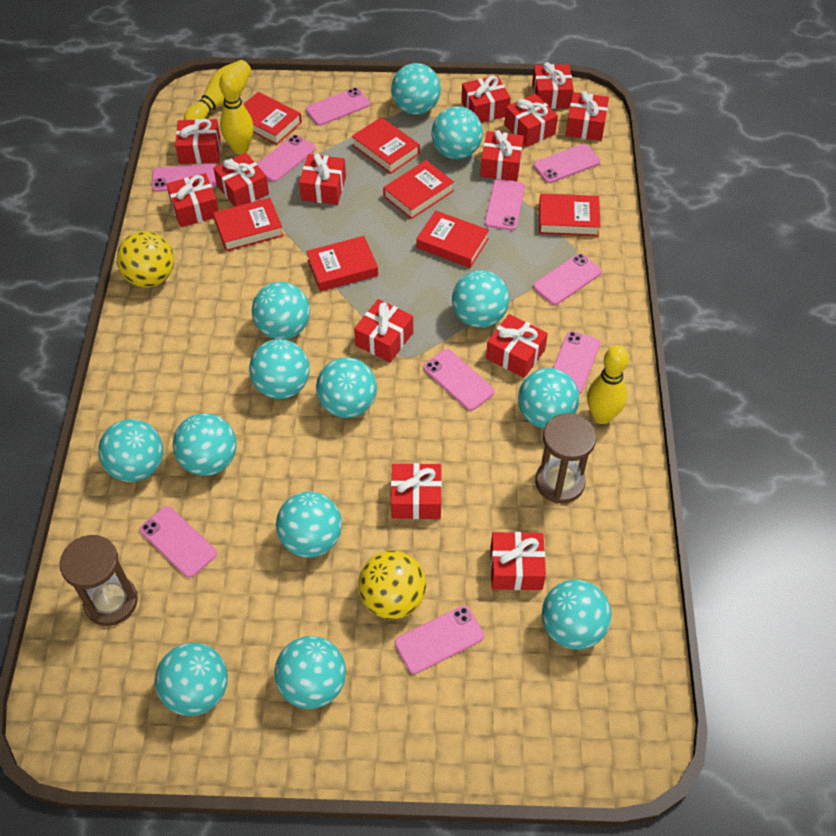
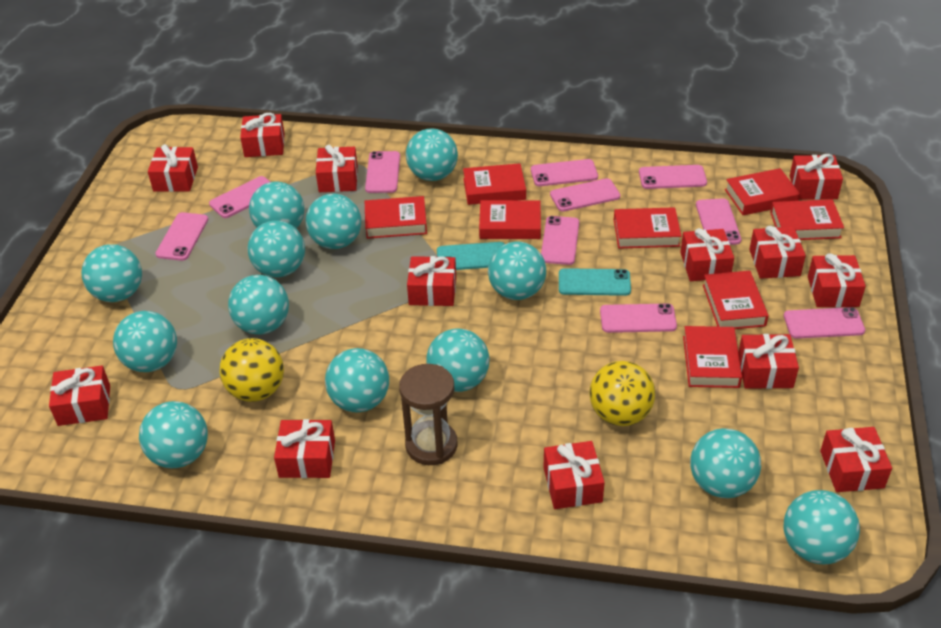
brown hourglass: [60,535,138,626] [535,413,596,504] = 2 -> [399,364,458,465] = 1
red book: [213,198,284,252] [243,92,302,145] [306,236,378,291] [352,117,420,174] [383,160,454,219] [416,210,489,268] [539,193,600,236] = 7 -> [365,196,427,239] [463,163,526,205] [479,200,541,239] [614,207,681,249] [683,326,742,388] [703,271,769,329] [725,168,800,215] [770,199,844,240] = 8
turquoise phone: none = 0 -> [437,242,505,270] [559,268,631,296] = 2
yellow bowling pin: [184,60,251,120] [219,72,254,154] [587,345,629,424] = 3 -> none = 0

